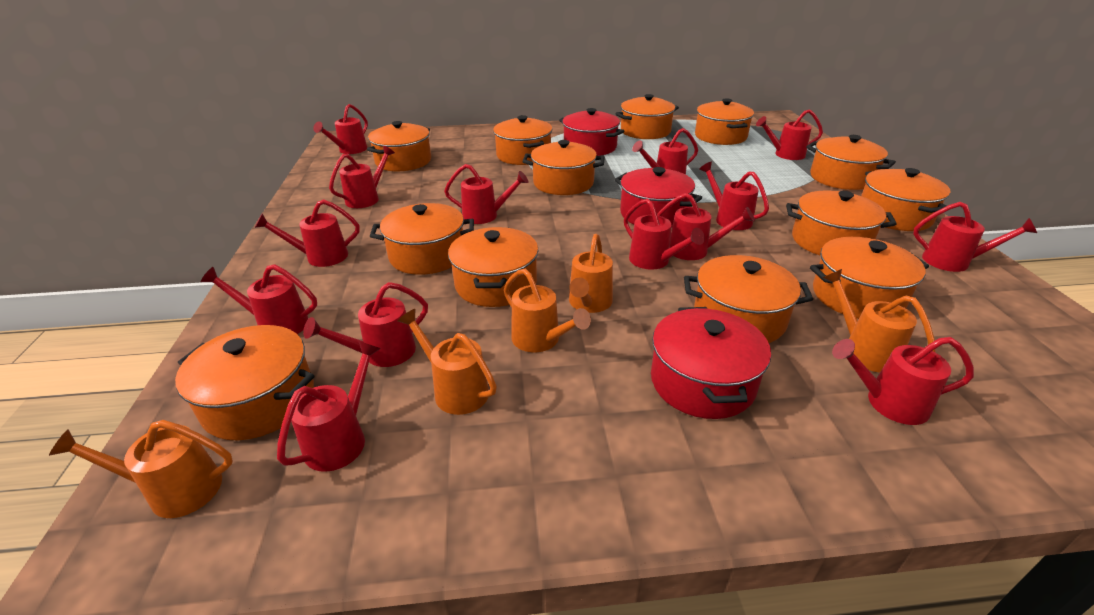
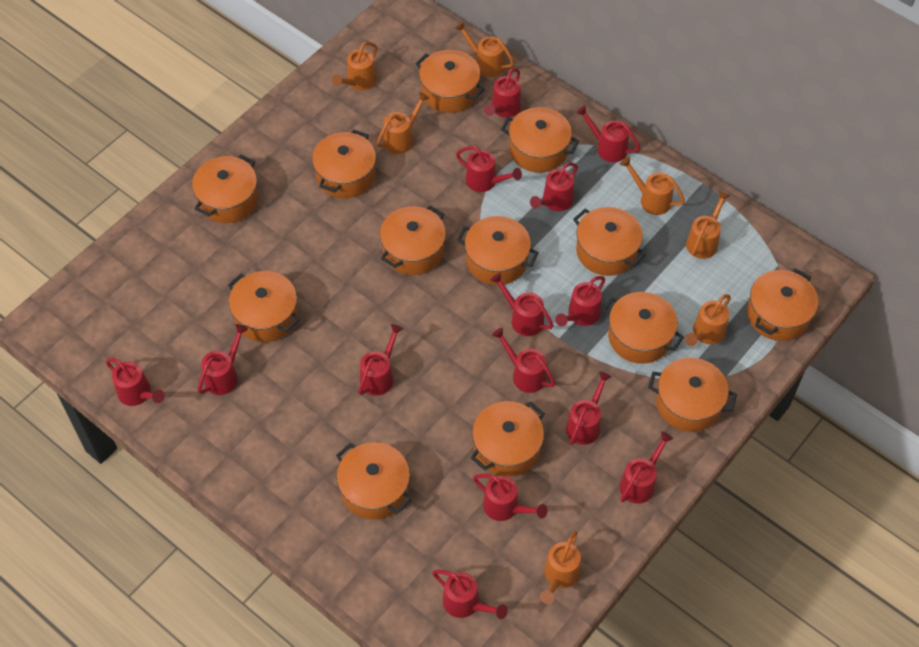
orange watering can: [49,420,233,518] [398,309,497,415] [504,269,591,352] [569,234,613,313] [822,269,935,372] = 5 -> [332,42,377,90] [377,92,429,154] [455,21,514,77] [540,531,581,604] [620,157,685,215] [685,294,731,346] [686,191,730,259] = 7
red pot: [559,108,624,156] [614,167,702,228] [651,307,771,419] = 3 -> none = 0

